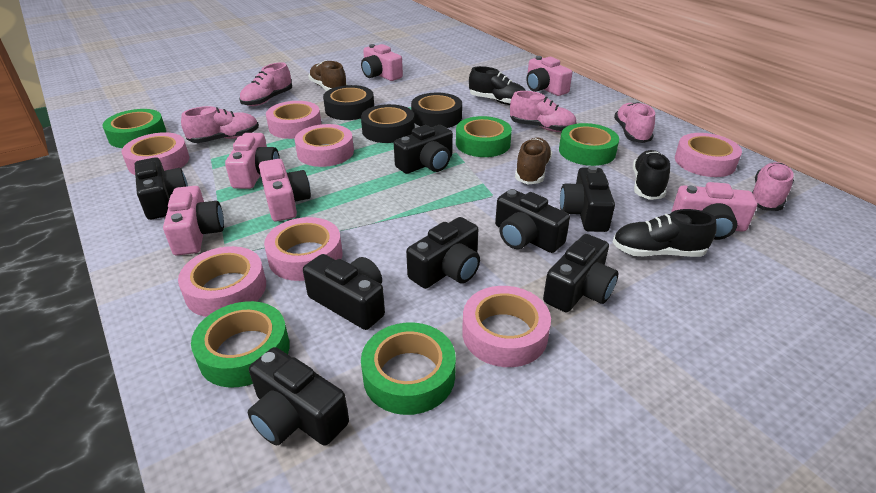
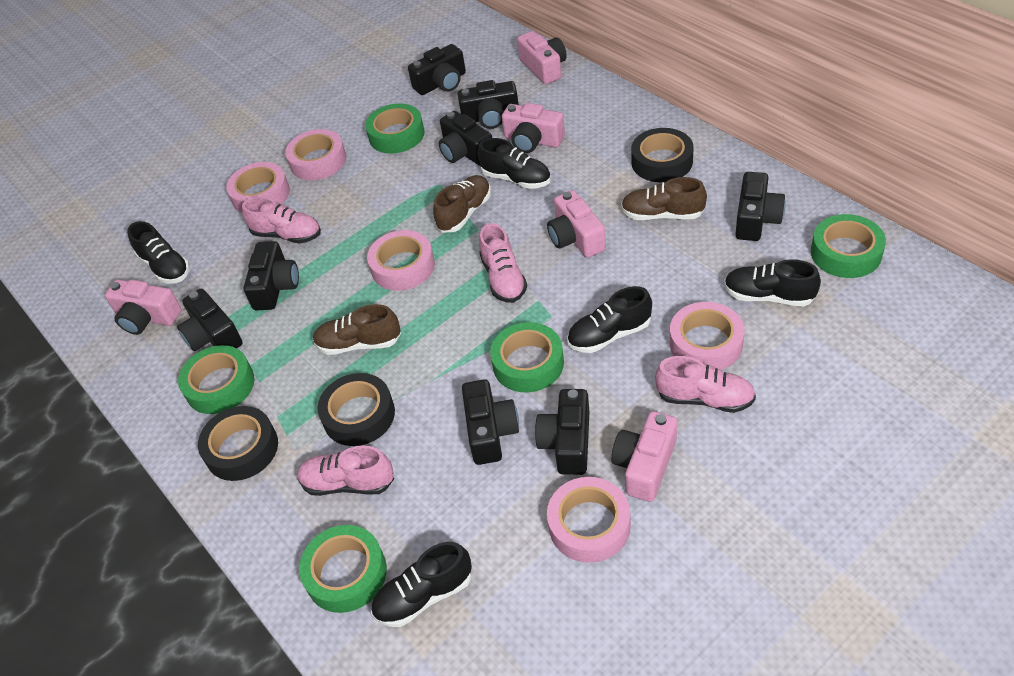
black shoe: [469,66,526,105] [613,209,717,257] [633,150,670,200] = 3 -> [127,221,190,284] [371,542,472,627] [478,138,551,189] [567,286,652,353] [724,259,821,306] = 5
brown shoe: [308,60,348,91] [515,138,552,185] = 2 -> [313,304,401,355] [433,175,491,233] [621,177,707,220] = 3
pink camera: [163,186,224,256] [225,133,280,189] [259,159,311,222] [361,44,403,81] [526,56,572,96] [671,182,757,240] = 6 -> [105,280,182,335] [502,103,565,153] [517,31,567,84] [547,190,606,258] [611,411,677,502] = 5
pink shoe: [181,106,259,143] [239,62,292,106] [510,91,577,132] [614,102,655,143] [752,162,794,211] = 5 -> [242,197,321,244] [297,446,394,496] [479,223,527,303] [655,356,756,413] = 4
pink tape: [122,132,189,175] [178,246,266,317] [264,217,342,281] [266,101,321,139] [295,124,354,167] [462,286,551,367] [675,133,742,177] = 7 -> [226,162,290,213] [285,129,346,180] [367,230,435,291] [547,477,631,563] [670,302,745,370] = 5

